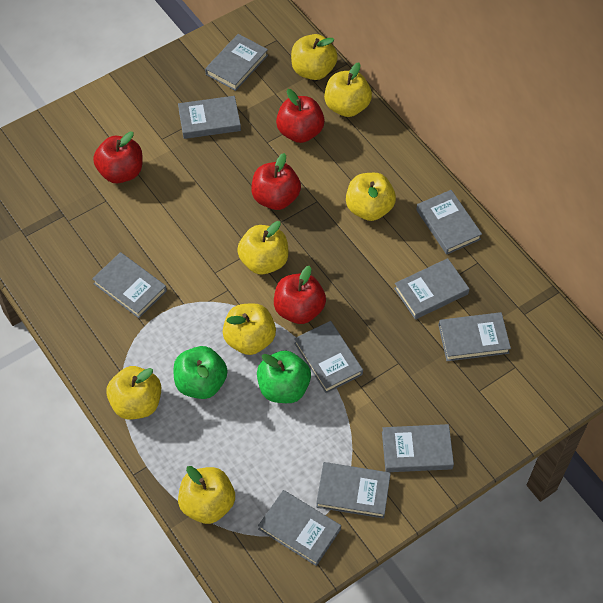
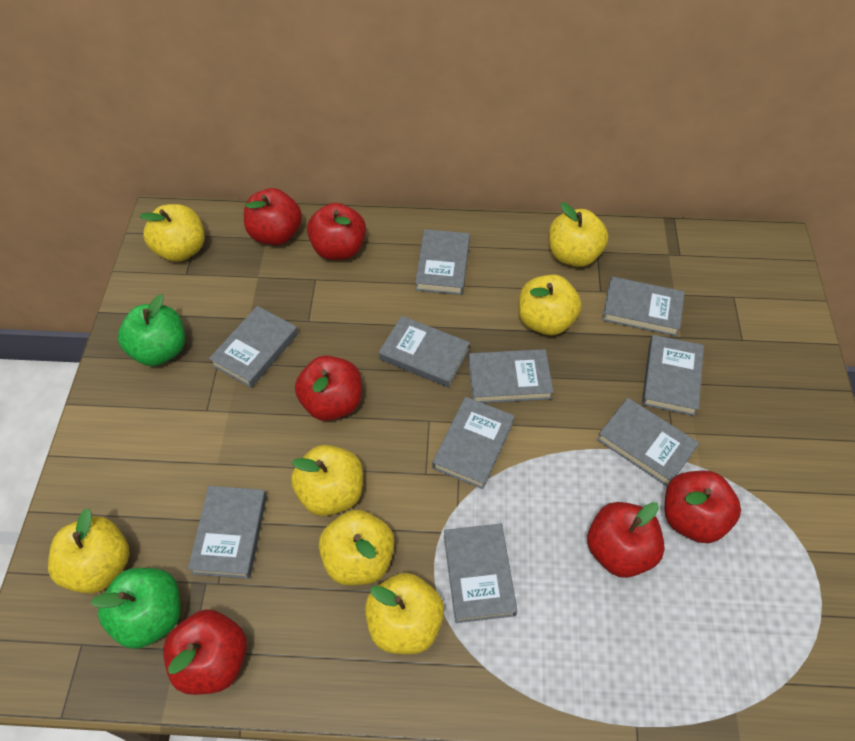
red apple: [93,131,143,183] [251,153,301,210] [274,266,326,324] [276,89,325,143] = 4 -> [163,609,247,695] [244,188,302,245] [295,355,362,421] [307,203,366,260] [587,502,665,578] [665,470,741,543] = 6

